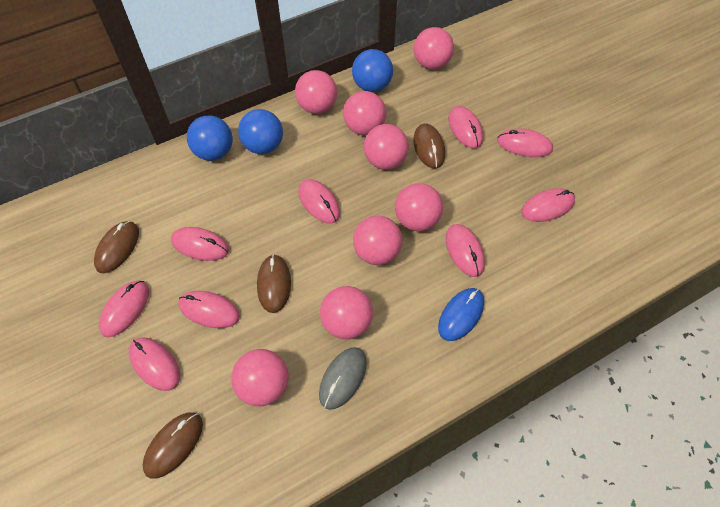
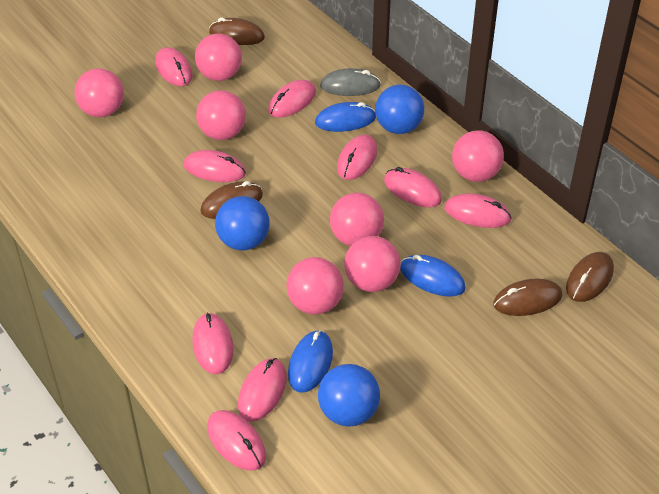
blue mouse: [438,288,484,341] = 1 -> [288,330,333,393] [315,102,376,132] [400,255,466,297] = 3
pink ball: [231,349,288,406] [295,70,337,114] [320,286,373,339] [343,91,386,135] [353,216,402,265] [364,124,409,170] [395,183,443,231] [414,27,454,70] = 8 -> [74,68,124,117] [195,34,242,81] [196,90,246,140] [286,257,344,315] [330,193,384,246] [344,236,401,292] [452,131,504,182] = 7

